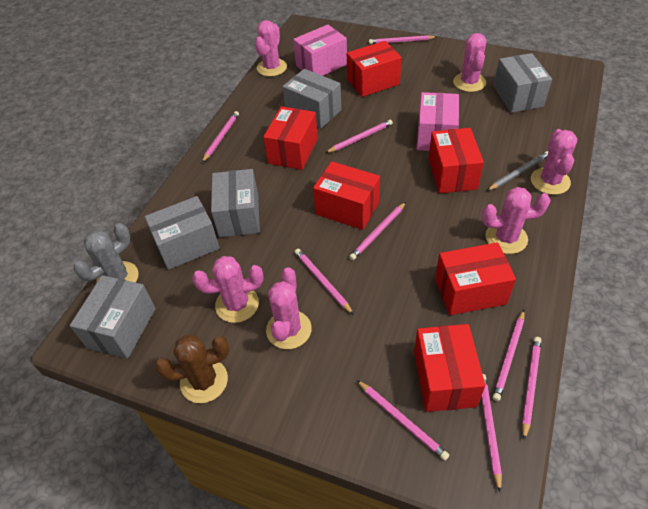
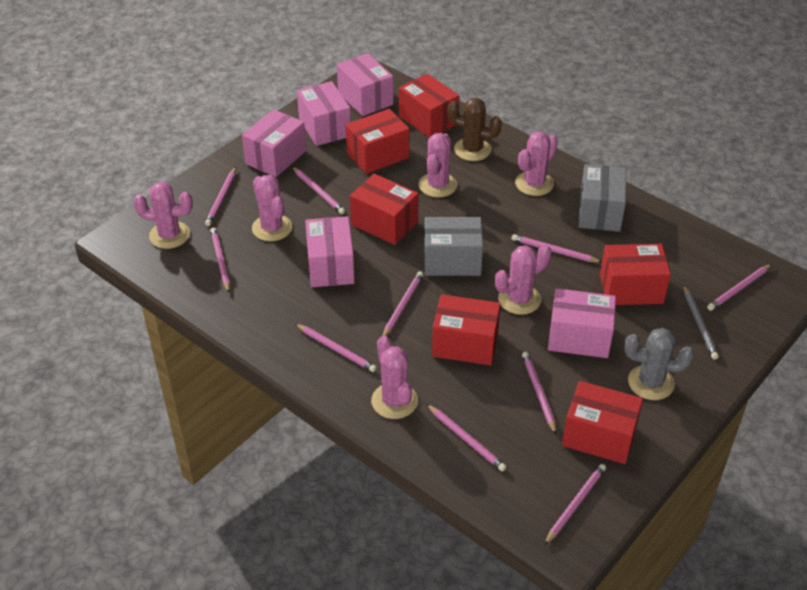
grey box: [70,275,156,359] [145,196,220,270] [211,169,260,237] [283,69,341,128] [493,53,552,113] = 5 -> [424,217,483,276] [579,164,626,232] = 2
pink box: [293,24,347,76] [417,92,459,151] = 2 -> [242,109,306,177] [297,81,351,146] [305,216,355,287] [337,53,393,116] [548,288,616,358] = 5
pink pencil: [202,111,239,163] [295,249,354,315] [325,120,393,153] [349,202,406,260] [357,380,449,461] [369,35,436,44] [481,374,502,493] [492,310,525,401] [522,337,541,440] = 9 -> [205,167,236,226] [210,228,230,293] [292,166,345,214] [295,324,377,372] [383,271,424,336] [427,404,506,472] [512,234,602,263] [522,352,556,434] [544,464,606,545] [707,264,772,311] = 10

